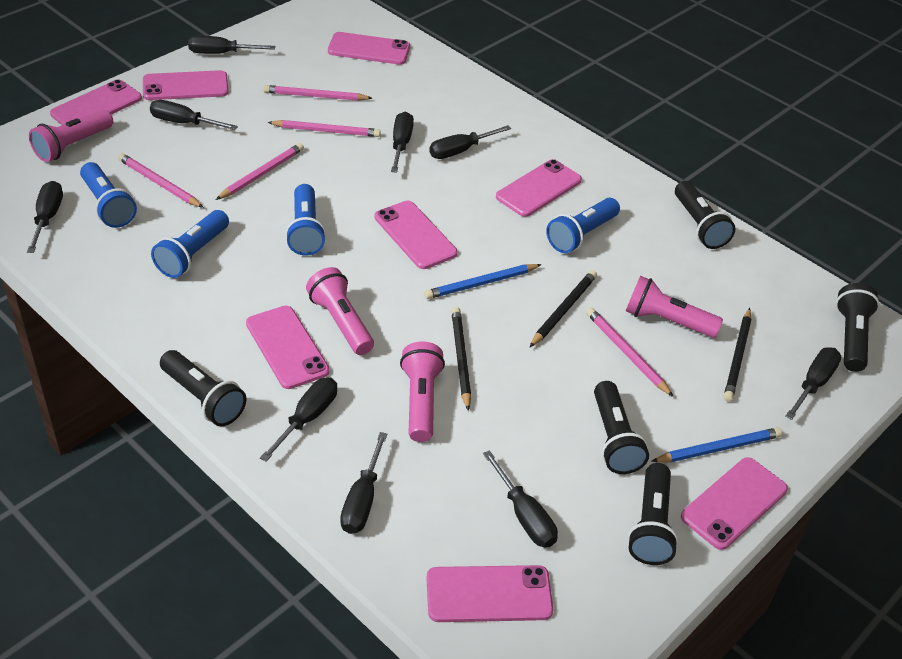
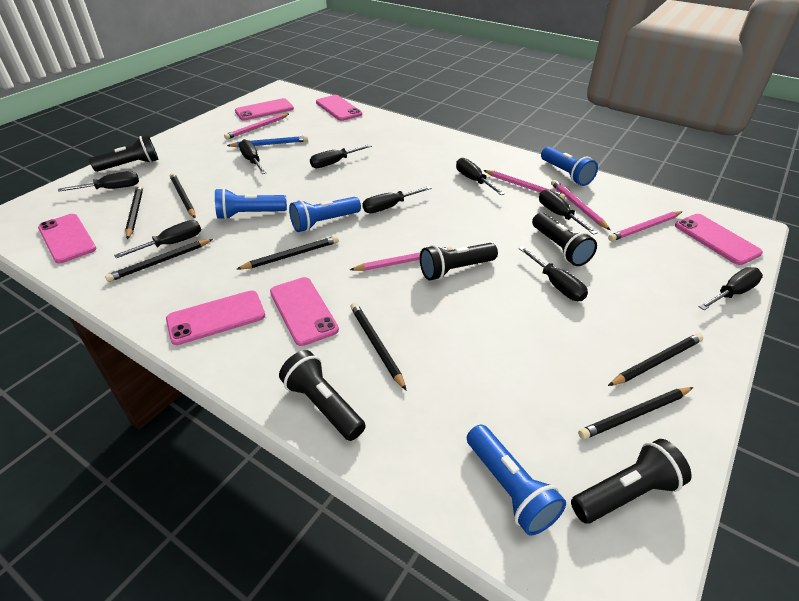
black pencil: [451,307,471,411] [530,270,597,347] [724,308,751,402] = 3 -> [105,239,213,282] [125,185,143,239] [170,173,195,218] [237,236,339,269] [350,303,407,391] [578,387,693,440] [608,333,703,386] = 7
blue pencil: [424,264,542,299] [651,427,783,462] = 2 -> [227,136,308,147] = 1
pink flashlight: [29,109,113,162] [306,267,374,355] [400,342,445,442] [626,276,723,338] = 4 -> none = 0
pink phone: [50,79,142,125] [143,70,229,100] [246,306,330,389] [328,32,410,65] [375,201,457,269] [426,565,553,622] [496,159,582,217] [681,457,788,550] = 8 -> [38,214,96,263] [166,291,265,345] [235,98,294,120] [270,277,339,346] [316,95,362,121] [675,214,763,265] = 6

